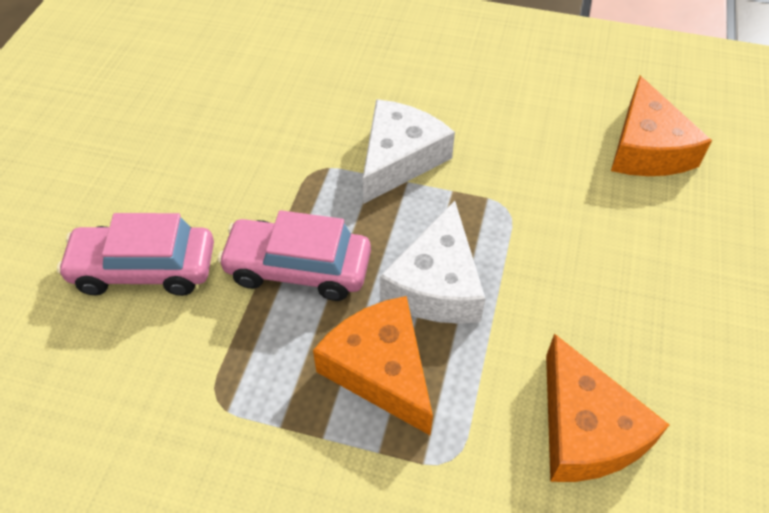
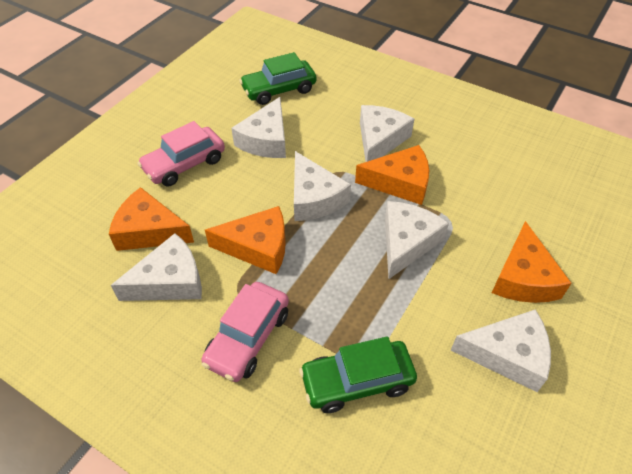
green car: none = 0 -> [239,52,316,105] [299,336,417,413] = 2
orange cheese: [313,296,433,436] [546,333,669,482] [611,76,712,176] = 3 -> [109,187,194,251] [205,206,286,274] [355,145,429,205] [492,221,571,303] = 4
white cheese: [363,99,455,204] [380,201,486,324] = 2 -> [111,233,202,301] [231,97,286,158] [294,151,351,221] [360,105,414,162] [385,201,449,279] [451,309,551,392] = 6

